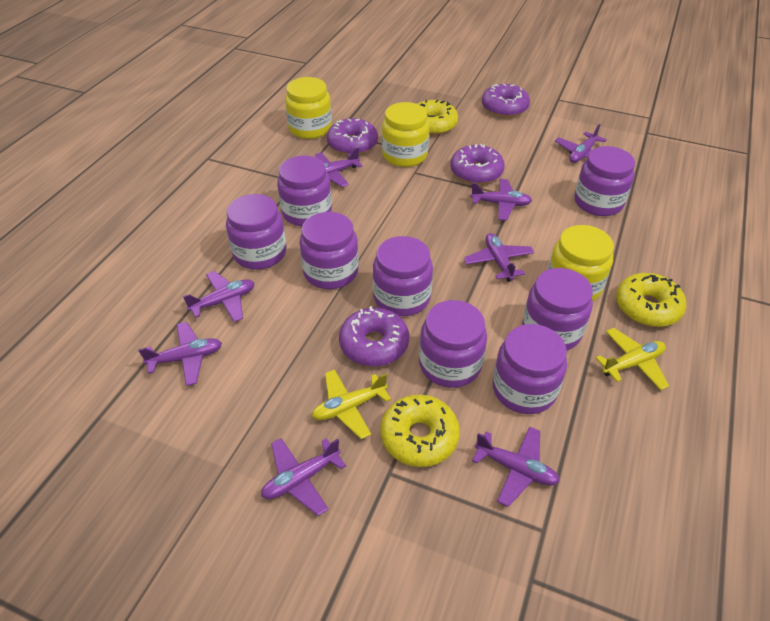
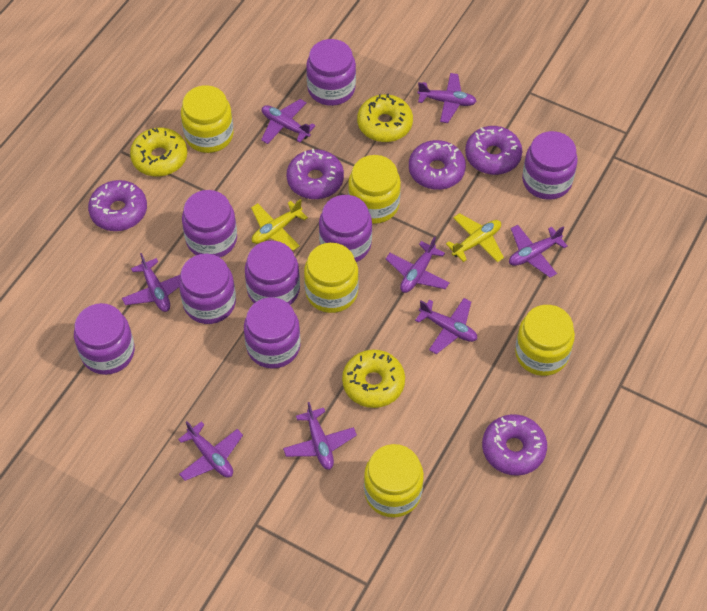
purple donut: [327,118,378,155] [339,306,409,366] [450,144,505,184] [482,84,530,117] = 4 -> [88,180,147,231] [287,149,344,199] [409,140,466,190] [465,126,522,175] [482,414,547,476] = 5
yellow jar: [285,77,332,139] [382,102,429,167] [548,225,614,301] = 3 -> [181,85,234,153] [304,243,359,313] [348,155,401,224] [364,444,424,518] [515,305,575,376] = 5

